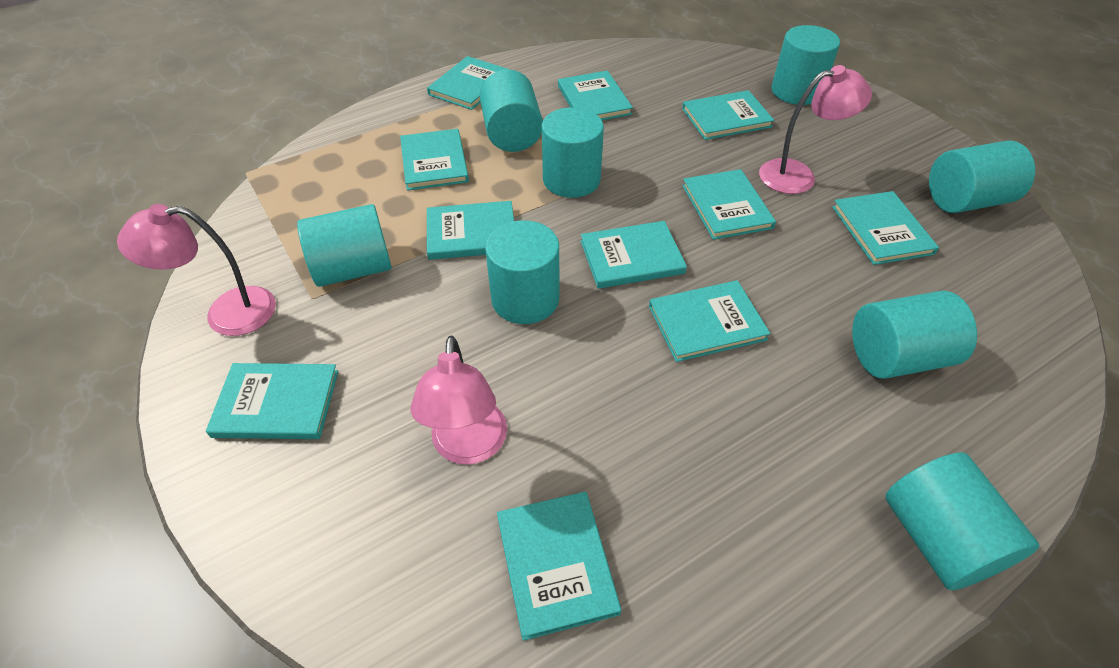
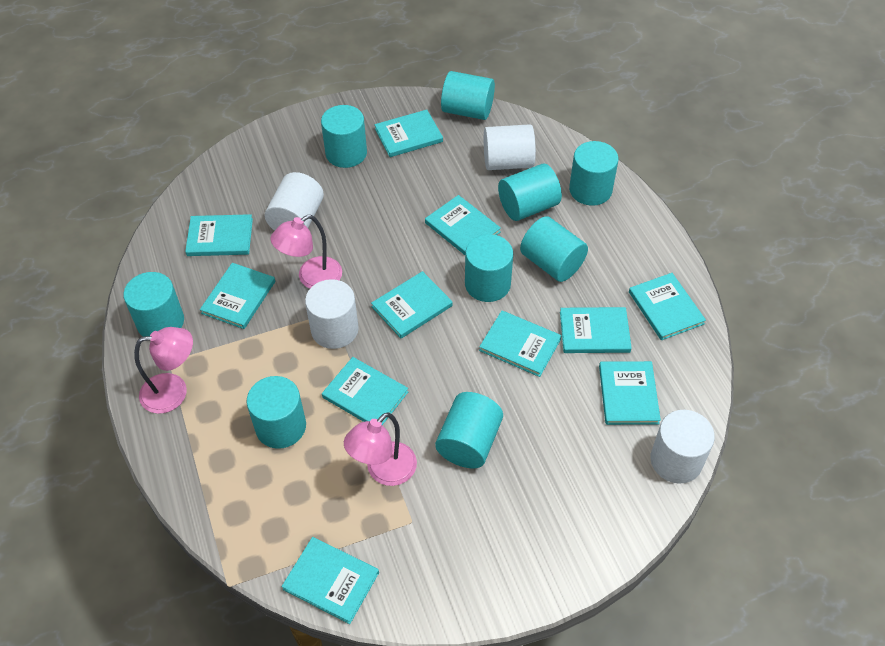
turquoise cylinder: [297,204,392,287] [480,69,543,152] [485,220,559,324] [542,107,604,198] [772,25,840,105] [852,291,977,379] [885,452,1040,590] [929,140,1035,213] = 8 -> [123,272,184,337] [247,376,306,449] [321,105,367,168] [435,392,503,468] [441,71,495,120] [465,234,513,302] [498,164,562,221] [520,216,588,282] [569,141,618,206] = 9
white cylinder: none = 0 -> [265,172,324,231] [305,279,359,349] [484,124,536,170] [650,410,715,484] = 4

